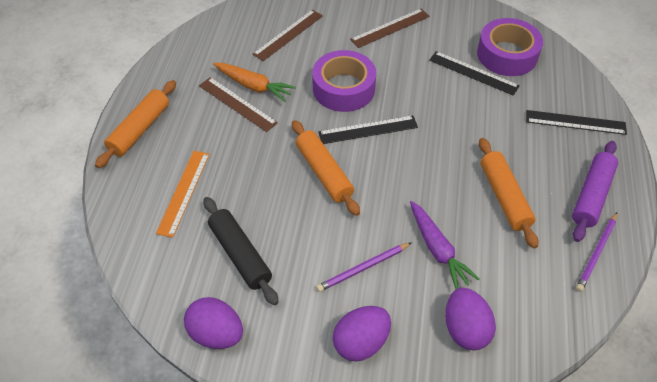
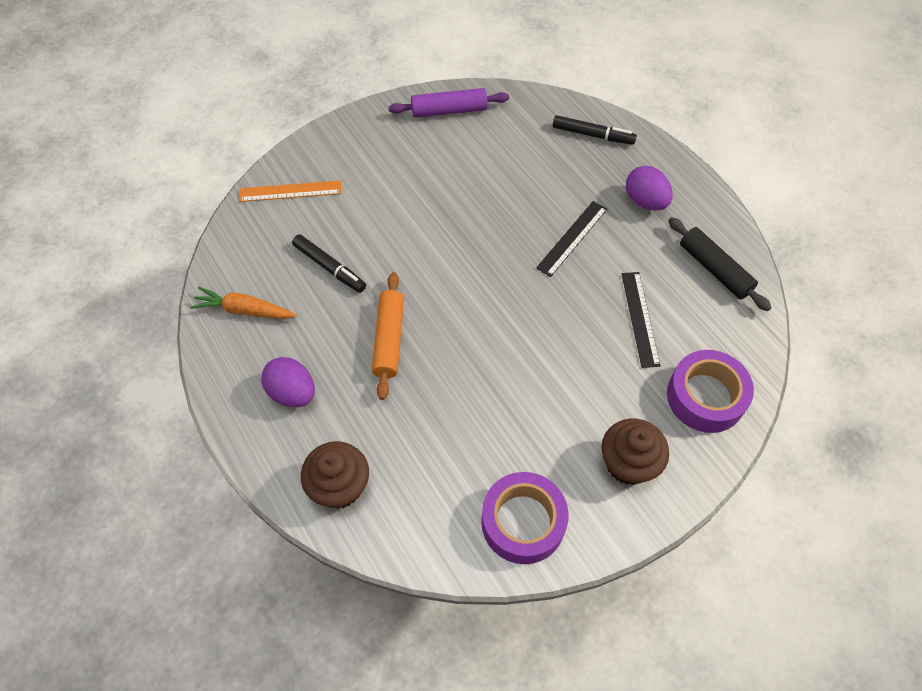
black marker: none = 0 -> [292,234,366,293] [553,115,637,145] = 2
black ruler: [318,115,418,144] [429,51,520,96] [526,110,627,135] = 3 -> [536,201,607,277] [622,272,661,368] = 2
brown cupcake: none = 0 -> [301,441,369,509] [601,419,669,485] = 2
brown ruler: [199,77,278,132] [253,10,323,61] [350,9,430,48] = 3 -> none = 0
orange rolling pin: [95,80,176,168] [292,120,360,216] [479,138,539,249] = 3 -> [372,272,404,400] = 1
purple carrot: [410,201,479,289] = 1 -> none = 0
purple egg: [184,297,243,349] [333,306,391,361] [445,288,496,350] = 3 -> [261,357,315,407] [626,166,673,211] = 2
purple pencil: [316,242,412,292] [576,212,617,292] = 2 -> none = 0

